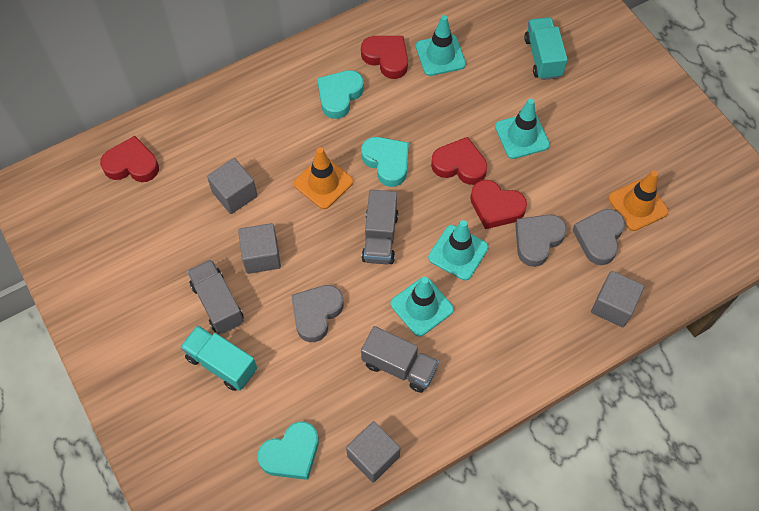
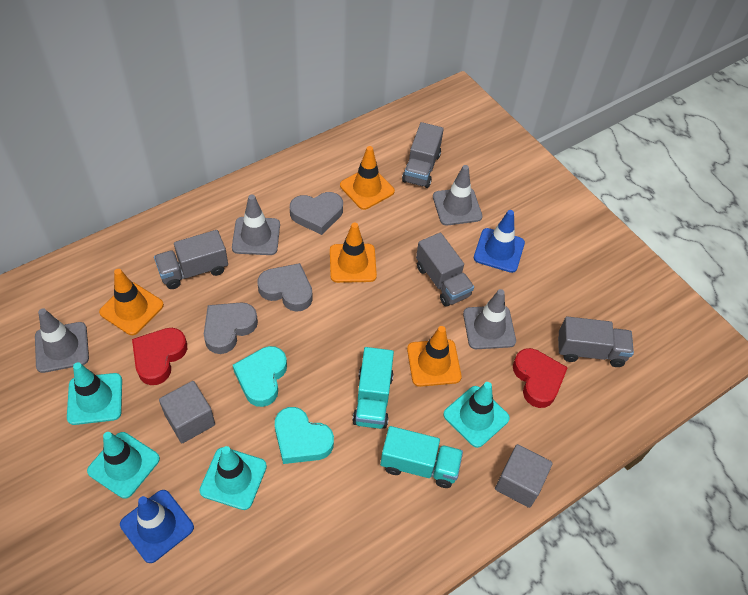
blue traffic cone: none = 0 -> [120,490,194,563] [474,210,525,273] = 2
grey cube: [207,158,258,214] [238,223,281,274] [346,421,400,483] [591,271,644,327] = 4 -> [159,381,215,443] [495,444,553,508] = 2
grey traffic cone: none = 0 -> [35,309,89,373] [232,194,280,255] [433,165,482,226] [463,289,516,349] = 4
grey truck: [187,259,244,334] [361,326,439,393] [362,190,398,264] = 3 -> [154,230,228,289] [402,122,444,188] [416,233,474,307] [558,316,634,367] = 4
orange traffic cone: [294,147,353,209] [608,170,669,231] = 2 -> [99,269,164,335] [330,223,377,283] [340,146,395,210] [407,326,462,387] = 4
red heart: [100,136,159,182] [361,36,408,79] [431,137,487,185] [470,180,527,229] = 4 -> [132,328,187,385] [513,348,568,408] = 2
turquoise heart: [257,422,319,480] [317,70,364,119] [361,137,409,187] = 3 -> [233,346,287,407] [275,407,334,464] = 2

